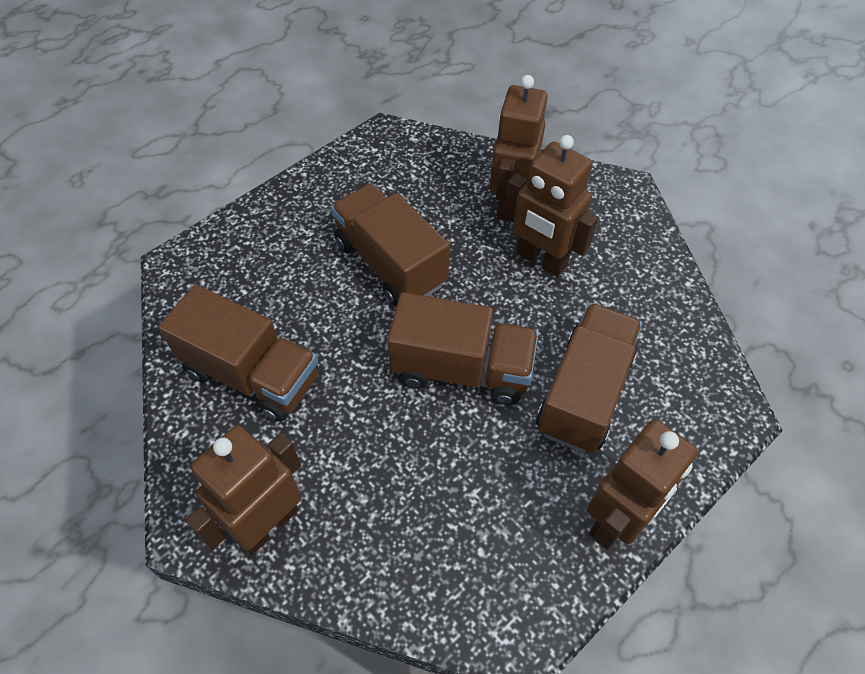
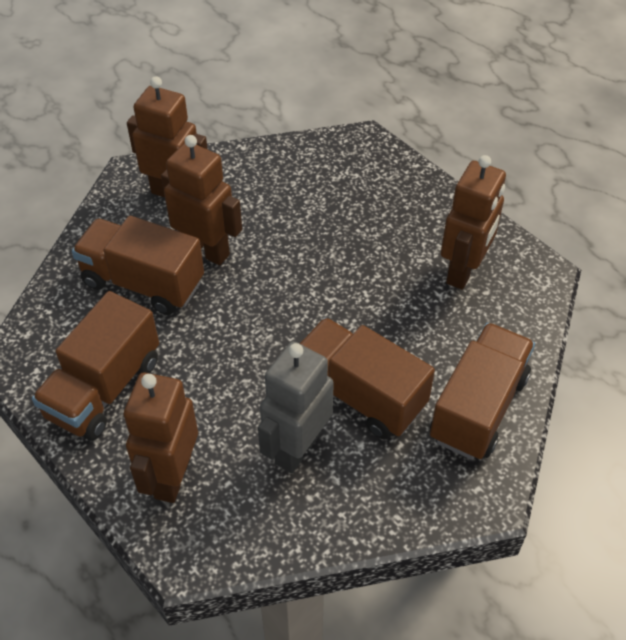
grey robot: none = 0 -> [258,341,334,473] = 1

